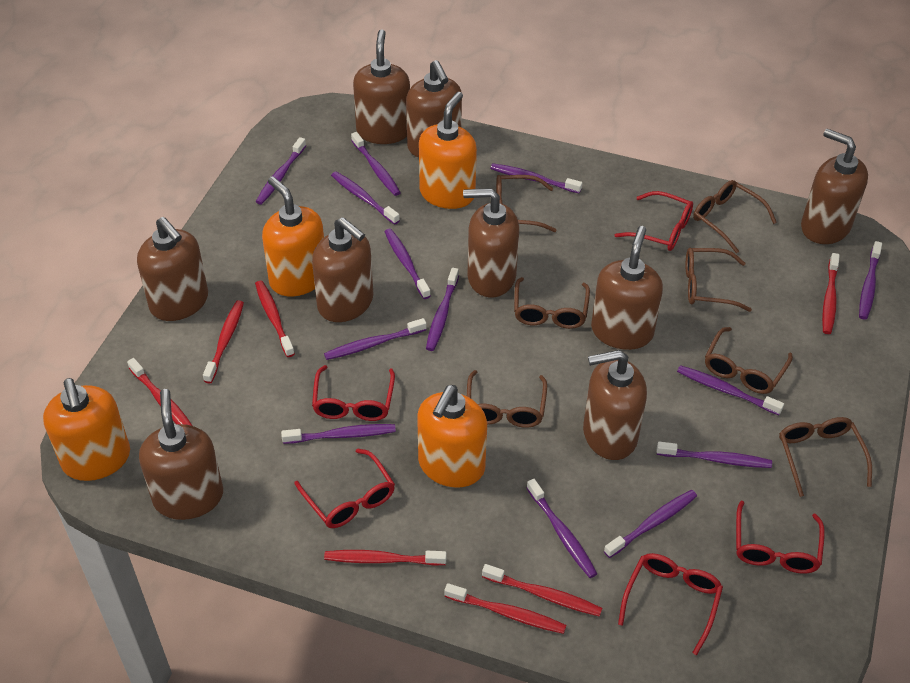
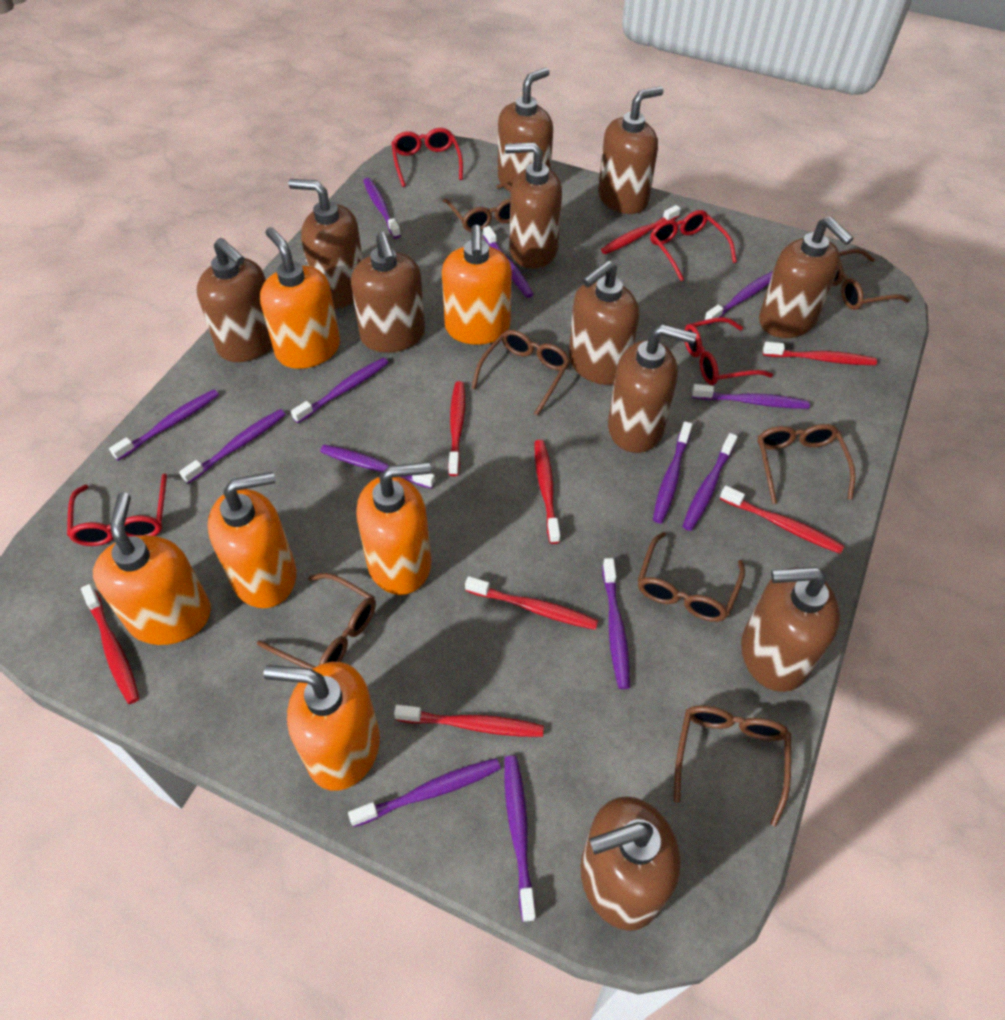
brown soap dispenser: [137,217,208,321] [139,389,223,520] [312,217,373,322] [353,29,410,144] [406,60,462,158] [463,188,519,297] [583,350,647,460] [591,226,663,350] [801,129,868,244] = 9 -> [197,238,272,362] [288,179,363,309] [351,232,425,353] [498,68,553,192] [505,142,562,269] [569,260,639,385] [580,796,680,931] [598,86,664,214] [608,324,697,453] [741,567,840,692] [759,217,853,338] = 11
orange soap dispenser: [43,378,130,481] [262,176,324,297] [417,385,487,487] [419,92,477,209] = 4 -> [93,492,211,645] [207,472,296,608] [260,227,340,369] [263,662,380,791] [356,462,432,595] [442,225,512,345] = 6
red glasses: [294,448,395,528] [312,365,395,421] [615,191,693,251] [618,553,723,655] [736,501,825,574] = 5 -> [67,474,167,546] [392,128,463,187] [650,210,737,281] [684,317,773,385] = 4
red toothbrush: [127,358,193,426] [203,300,244,383] [255,281,295,357] [324,550,447,566] [444,583,566,634] [482,564,602,617] [822,253,840,334] = 7 -> [81,584,140,704] [394,705,544,737] [448,381,465,476] [465,576,598,630] [535,440,560,544] [601,205,681,254] [720,486,844,554] [763,342,877,365] = 8

